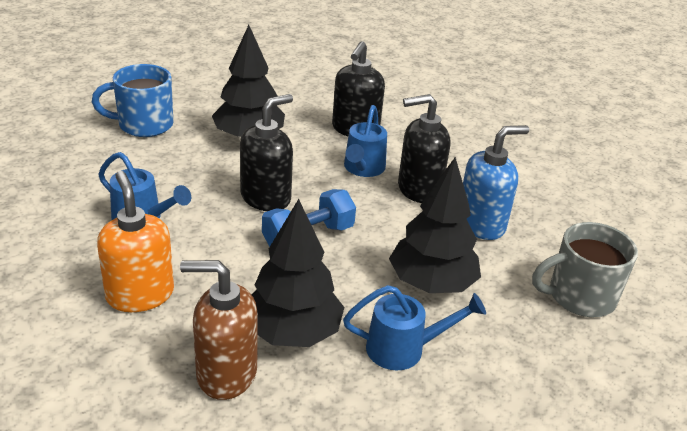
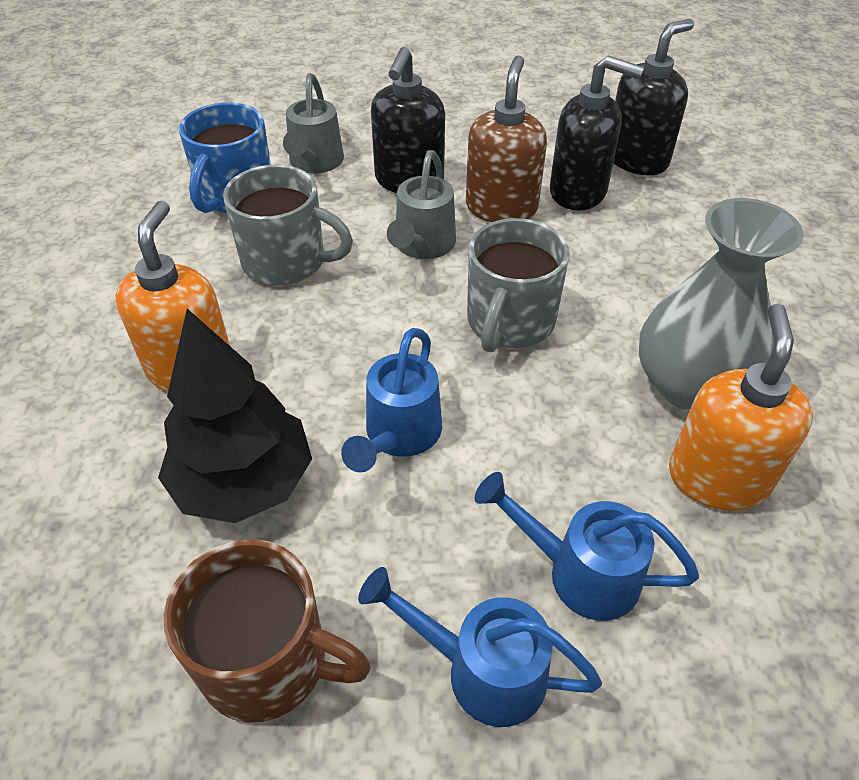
black tree: [212,25,285,137] [251,199,344,347] [389,157,481,293] = 3 -> [158,309,312,523] = 1
blue dumbbell: [262,189,356,247] = 1 -> none = 0
blue soap dispenser: [463,125,529,240] = 1 -> none = 0
brown mug: none = 0 -> [164,539,371,723] = 1
grey mug: [532,222,638,317] = 1 -> [223,165,353,286] [467,218,570,353] = 2
grey vase: none = 0 -> [639,198,804,411] = 1
grey watering can: none = 0 -> [283,73,344,174] [387,150,456,259] = 2
orange soap dispenser: [97,171,174,312] = 1 -> [115,201,230,392] [669,304,813,511] = 2

